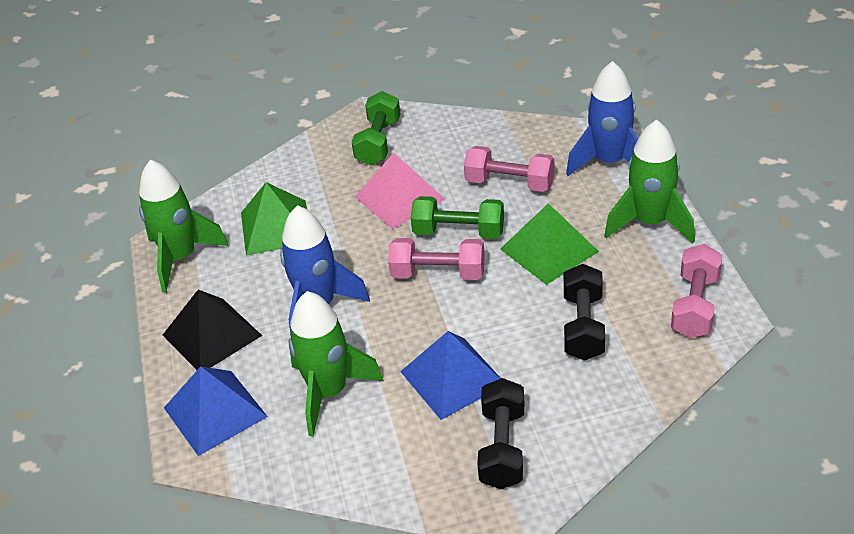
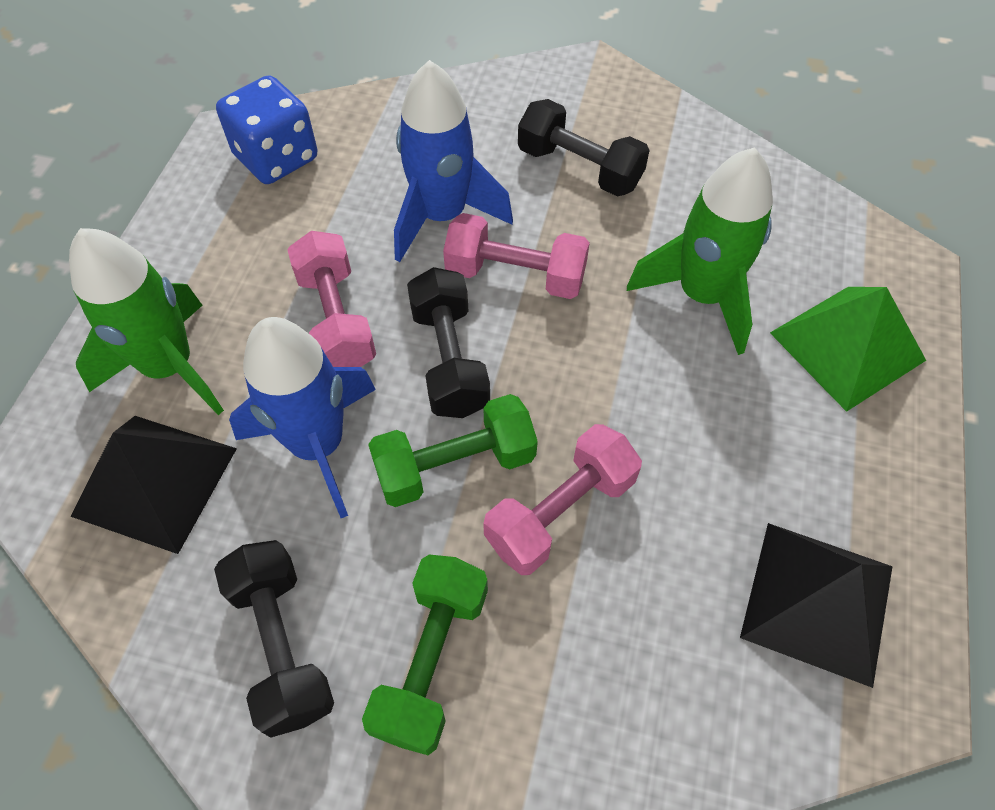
black dumbbell: [477,378,524,489] [564,264,605,361] = 2 -> [214,540,334,738] [407,267,490,418] [518,99,650,196] = 3
black pyramid: [163,290,262,370] = 1 -> [70,416,237,554] [740,523,893,688] = 2
blue dice: none = 0 -> [216,75,318,184] = 1
blue pyramid: [164,366,268,456] [400,331,501,420] = 2 -> none = 0
green pyramid: [241,182,307,256] [500,203,599,285] = 2 -> [770,287,926,412] = 1
green rocket: [139,159,229,293] [288,291,384,437] [604,120,695,244] = 3 -> [69,228,224,415] [627,147,773,355] = 2
pink pyramid: [355,153,446,229] = 1 -> none = 0

